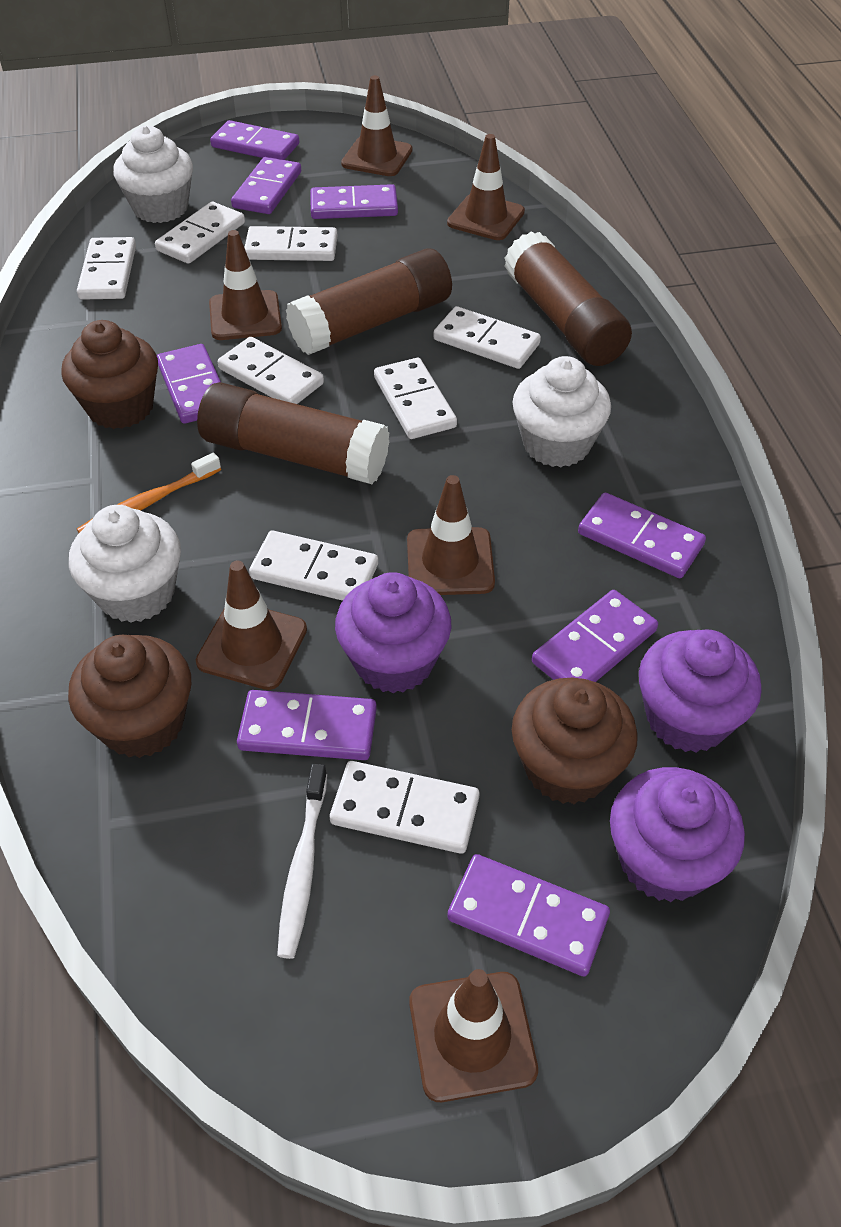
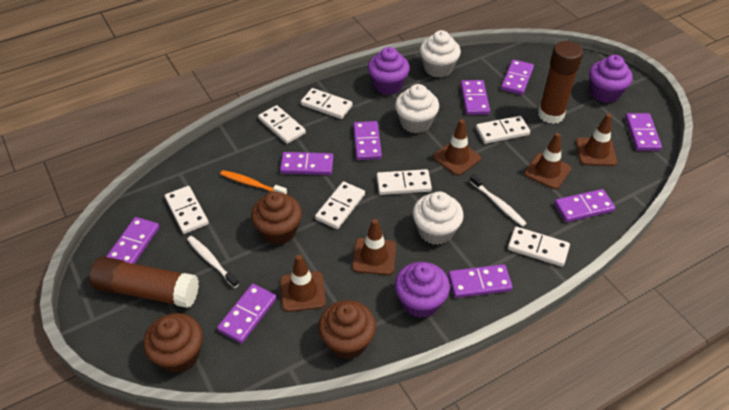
brown glue stick: [197,382,389,484] [286,248,452,355] [504,231,632,366] = 3 -> [89,257,199,308] [538,41,583,124] = 2
brown traffic cone: [196,561,307,690] [209,230,282,340] [341,75,412,176] [407,475,495,595] [409,969,538,1102] [447,134,525,240] = 6 -> [280,255,326,312] [352,219,396,275] [433,119,481,175] [524,133,571,189] [576,114,617,166] = 5
purple domino: [157,344,221,424] [210,120,299,160] [231,157,301,214] [237,690,377,760] [310,184,398,219] [447,854,610,976] [532,590,658,682] [578,493,706,578] = 8 -> [106,217,159,264] [217,284,277,343] [280,152,333,175] [353,121,382,160] [448,264,513,298] [461,80,490,115] [501,59,534,95] [554,189,615,222] [625,113,662,151] = 9
white domino: [77,237,136,300] [155,202,245,264] [218,337,324,404] [244,226,338,261] [249,530,378,601] [330,761,480,854] [374,358,457,439] [433,306,541,369] = 8 -> [165,186,209,234] [258,105,306,144] [301,88,353,119] [315,181,365,229] [377,169,432,195] [476,116,530,144] [508,227,570,267] = 7
white toothbrush: [277,764,327,959] = 1 -> [187,236,239,288] [470,174,527,227] = 2

